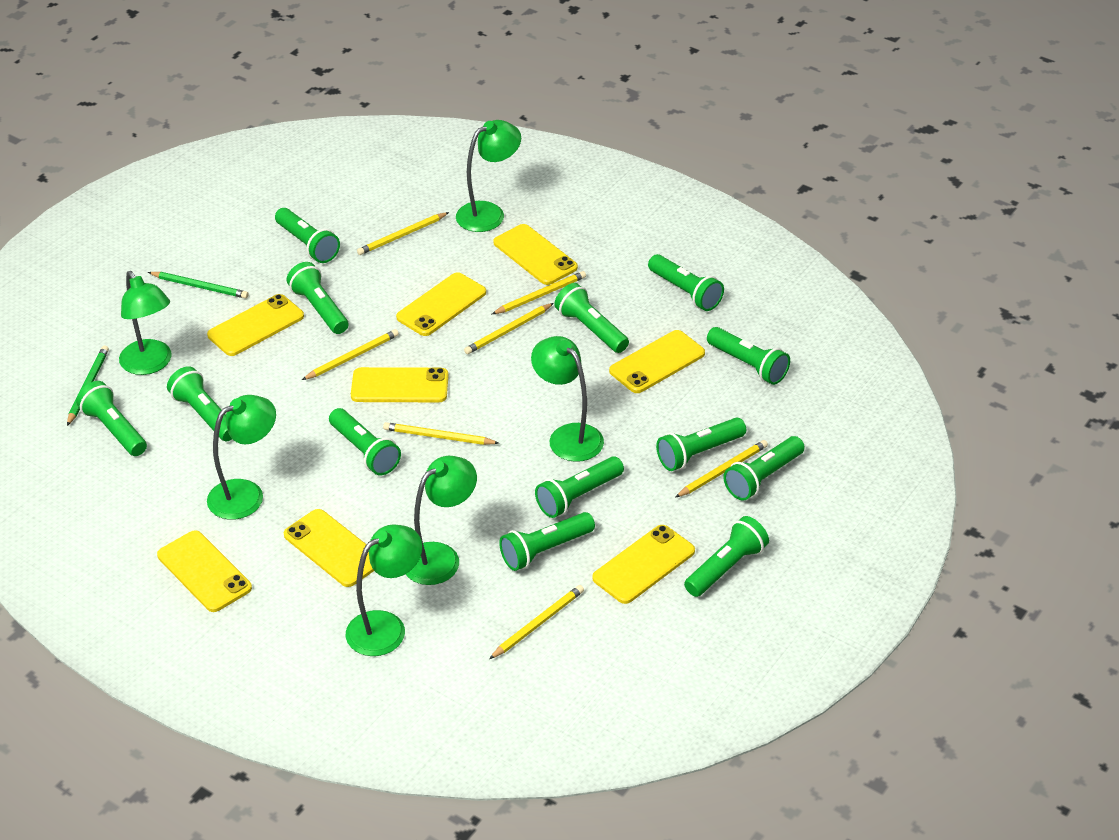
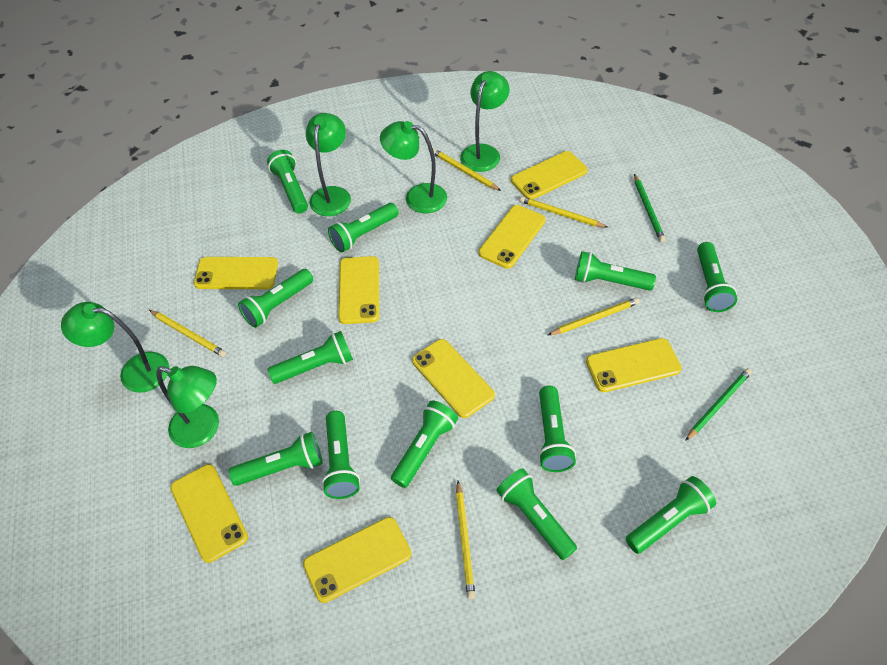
green flashlight: [76,381,147,456] [167,366,232,441] [275,208,340,263] [287,262,349,334] [329,408,401,475] [499,512,595,571] [535,456,624,518] [554,283,629,353] [648,254,724,311] [656,417,746,471] [684,516,769,597] [707,327,790,385] [724,436,805,501] = 13 -> [229,432,323,486] [238,269,313,328] [267,150,308,213] [267,331,353,384] [322,411,360,499] [328,203,399,252] [391,401,458,488] [496,468,577,560] [538,386,576,472] [575,251,656,291] [626,476,716,554] [697,242,737,312] = 12
green lamp: [119,271,172,375] [207,395,276,520] [346,524,422,656] [406,456,477,585] [456,120,521,232] [531,336,604,462] = 6 -> [61,302,169,393] [156,366,219,448] [306,113,351,216] [380,121,447,213] [460,71,509,172] = 5
yellow pencil: [302,329,399,380] [357,212,449,255] [383,422,499,445] [464,303,554,354] [489,585,584,659] [492,271,586,314] [675,440,768,498] = 7 -> [149,310,226,357] [433,149,501,191] [456,481,475,599] [520,196,608,228] [548,298,639,335] = 5

